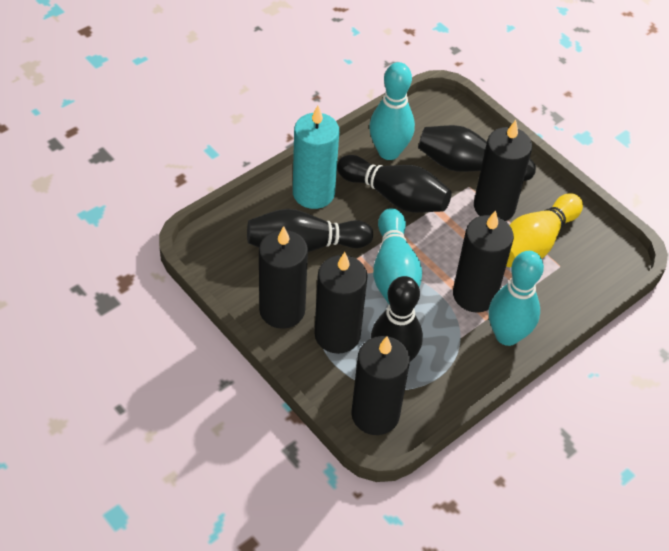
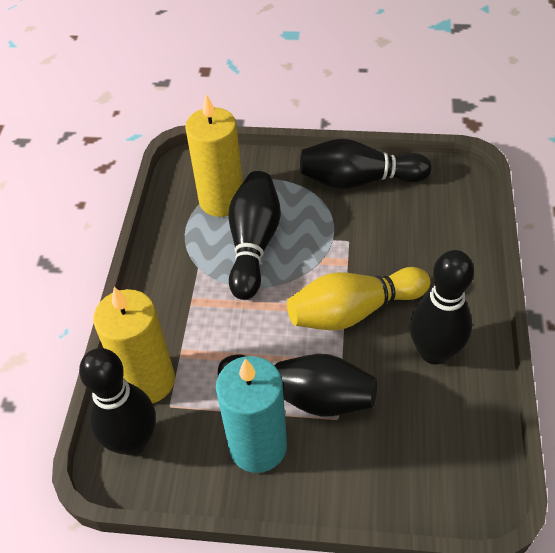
black bowling pin: [247,209,373,252] [337,155,452,213] [371,276,423,362] [418,125,536,181] = 4 -> [79,348,156,456] [218,354,377,416] [228,171,281,300] [300,139,432,189] [410,250,474,365] = 5
black candle: [259,226,308,329] [314,252,368,354] [351,336,410,435] [453,211,514,313] [474,120,532,221] = 5 -> none = 0
turquoise bowling pin: [369,62,415,160] [373,208,422,304] [489,251,544,346] = 3 -> none = 0
yellow candle: none = 0 -> [93,287,175,404] [185,94,243,217] = 2

